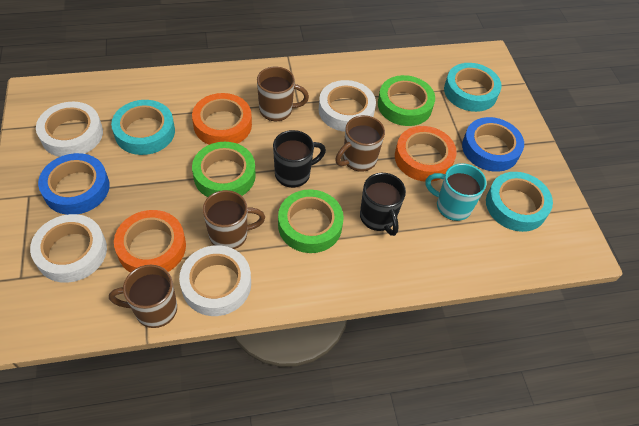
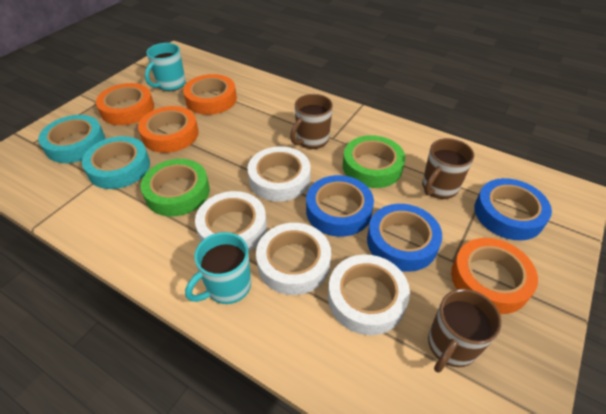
black mug: [273,130,326,188] [360,173,406,236] = 2 -> none = 0
blue tape: [38,153,110,215] [462,117,524,172] = 2 -> [306,175,374,237] [367,204,442,272] [475,178,552,240] = 3
brown mug: [109,265,177,328] [203,190,265,249] [257,67,309,121] [335,115,385,172] = 4 -> [290,94,333,149] [422,138,474,199] [428,289,502,373] = 3
green tape: [192,142,256,197] [278,190,344,253] [378,75,435,126] = 3 -> [140,159,210,216] [343,135,405,188] = 2
orange tape: [114,210,186,272] [192,93,252,145] [395,126,457,182] = 3 -> [96,83,154,125] [138,106,199,153] [183,74,237,115] [451,238,538,314] = 4
turquoise mug: [426,163,487,221] = 1 -> [145,43,186,91] [185,232,251,304] = 2
turquoise tape: [111,100,175,155] [444,63,502,112] [486,172,553,232] = 3 -> [38,115,105,163] [82,136,150,189] = 2

